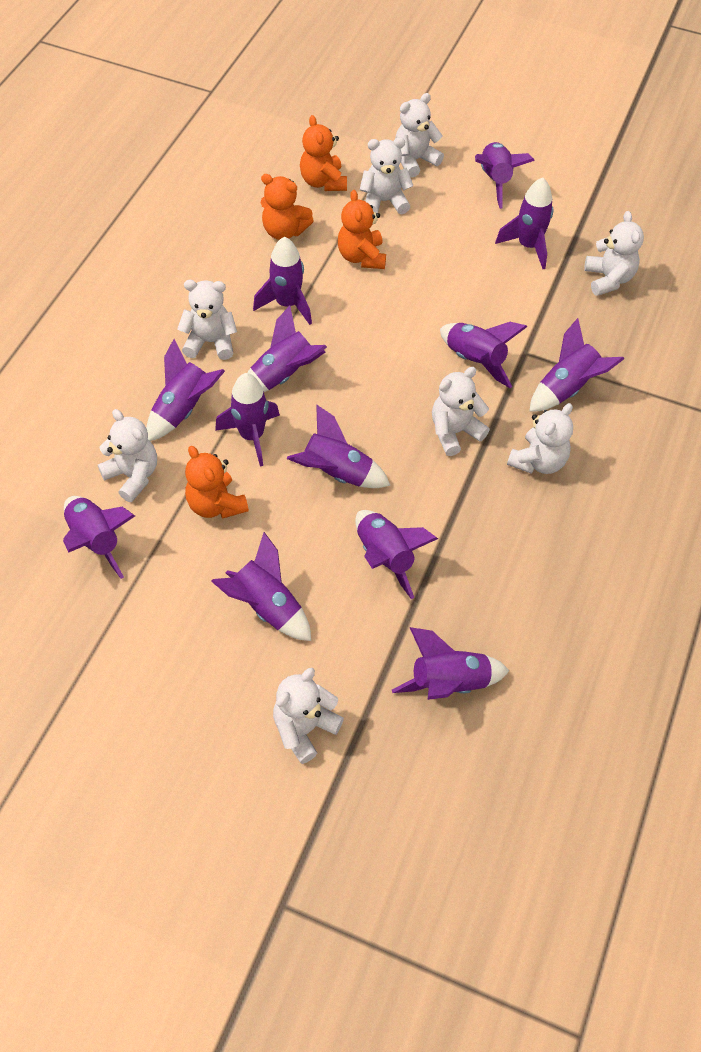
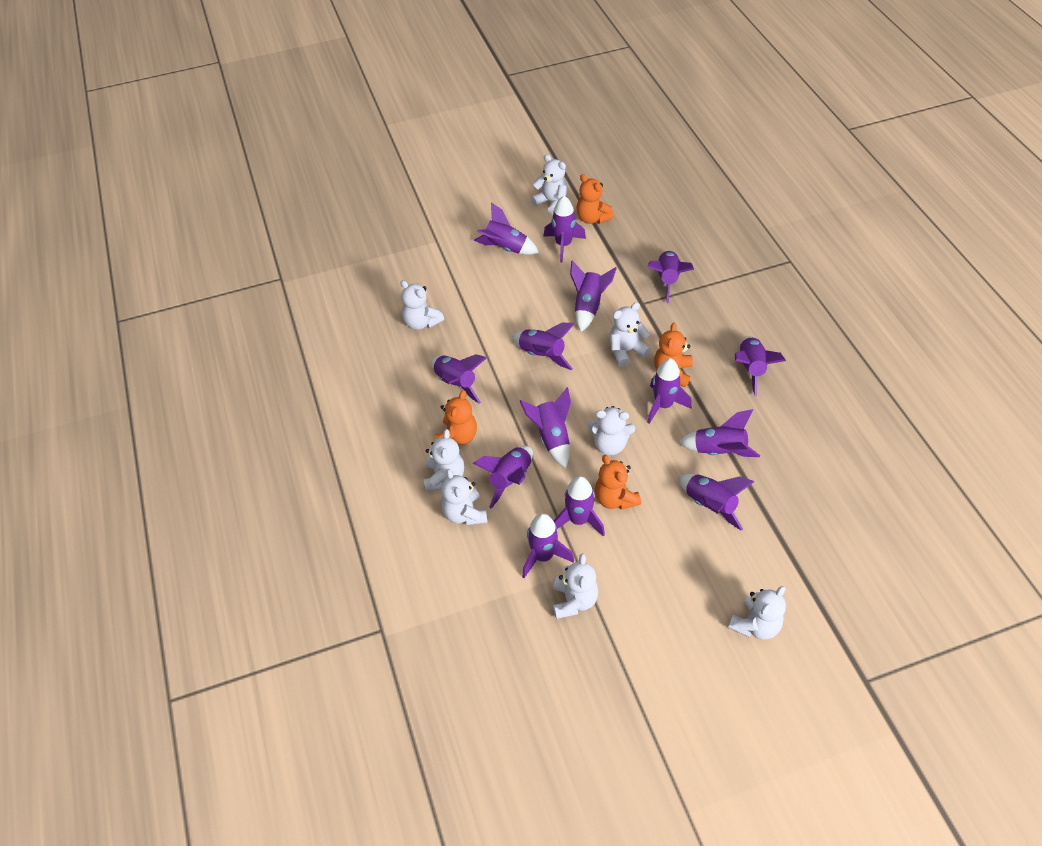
purple rocket: [63,496,135,579] [146,339,225,441] [211,532,311,641] [215,373,280,467] [248,306,327,392] [253,237,312,325] [287,405,390,488] [355,510,438,599] [392,627,509,700] [440,322,527,388] [475,142,535,209] [495,177,554,269] [529,318,624,412] = 13 -> [431,354,487,404] [473,446,533,508] [474,202,539,255] [512,322,574,370] [520,387,571,468] [522,513,574,578] [544,196,586,262] [554,476,605,536] [570,261,617,332] [647,358,692,424] [648,250,695,303] [678,409,760,457] [679,474,754,531] [735,336,786,396] = 14

